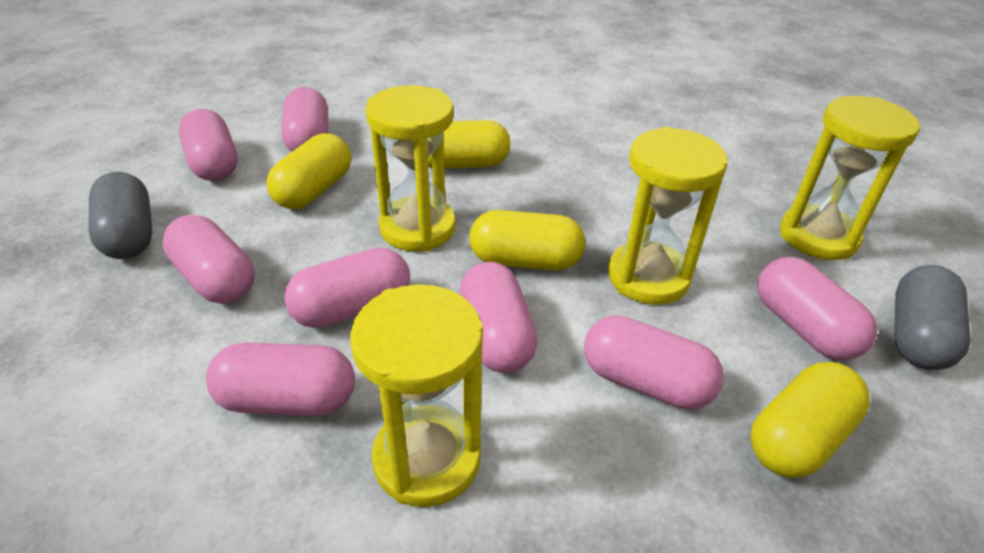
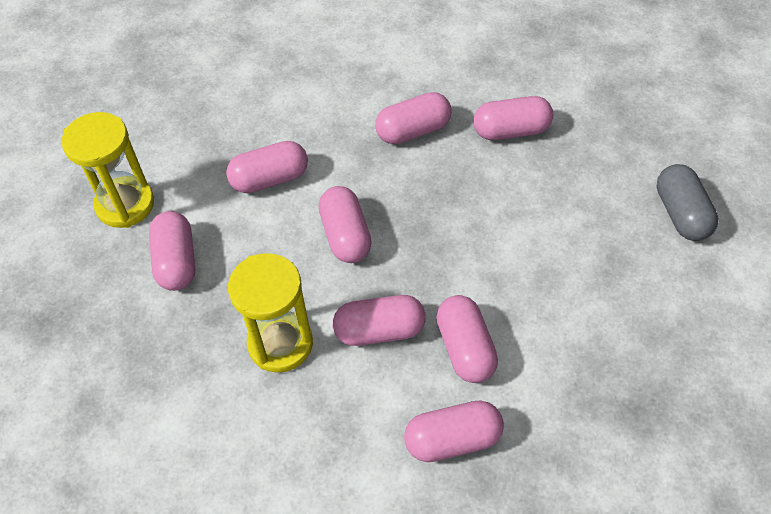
grey capsule: [88,172,152,259] [894,265,971,370] = 2 -> [657,164,718,241] = 1
yellow capsule: [266,133,351,209] [428,120,510,169] [470,210,585,270] [750,362,870,478] = 4 -> none = 0
yellow hourglass: [350,284,483,507] [366,85,456,252] [608,127,728,305] [780,96,920,260] = 4 -> [61,112,154,228] [228,253,313,373] = 2

